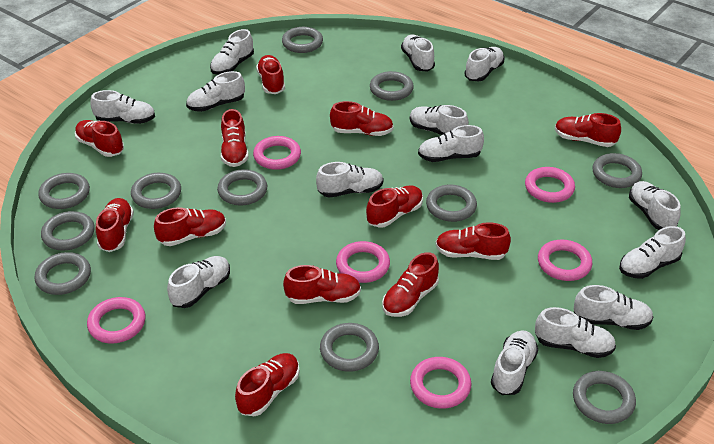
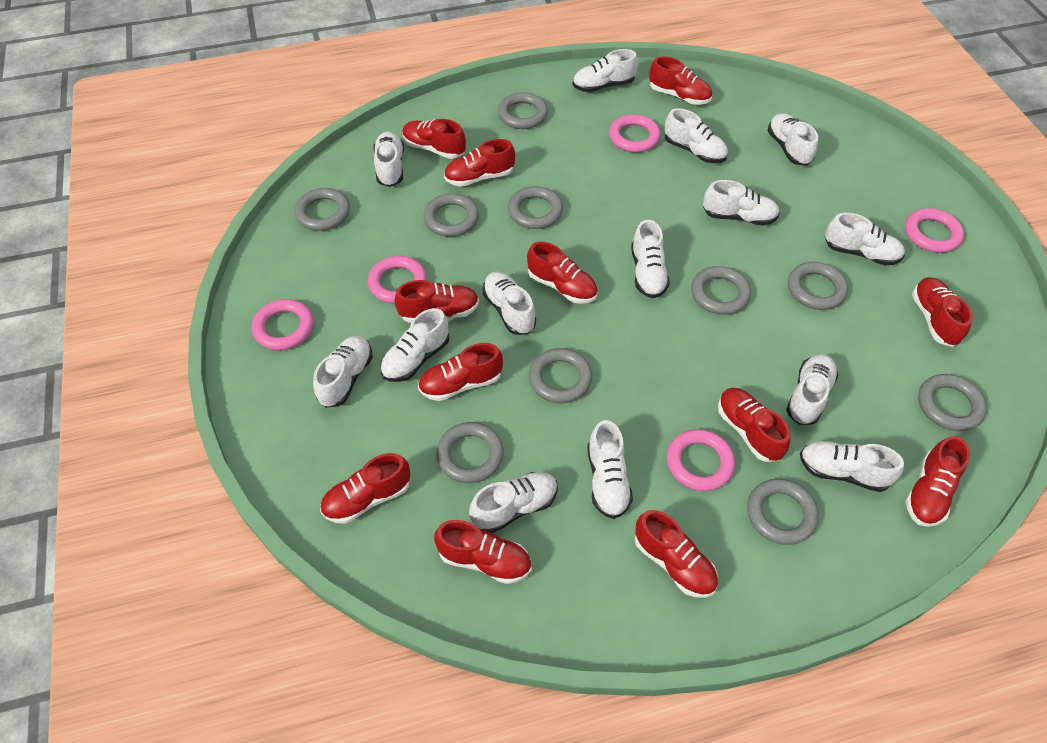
grey ring: [34,252,91,295] [38,173,90,209] [41,211,95,250] [131,173,181,209] [217,169,267,205] [282,27,323,53] [320,323,379,372] [370,71,414,101] [426,185,477,222] [573,371,636,424] [592,153,642,188] = 11 -> [294,188,350,231] [423,193,479,237] [436,422,504,483] [498,92,548,129] [508,186,563,229] [529,348,592,403] [691,266,751,315] [747,479,819,545] [788,262,848,310] [918,374,987,431] = 10
pink ring: [87,297,145,343] [253,136,301,170] [336,241,390,283] [410,357,472,409] [525,167,575,203] [538,240,592,281] = 6 -> [252,299,314,350] [368,256,427,304] [609,114,661,153] [667,429,735,491] [905,208,964,253] = 5

